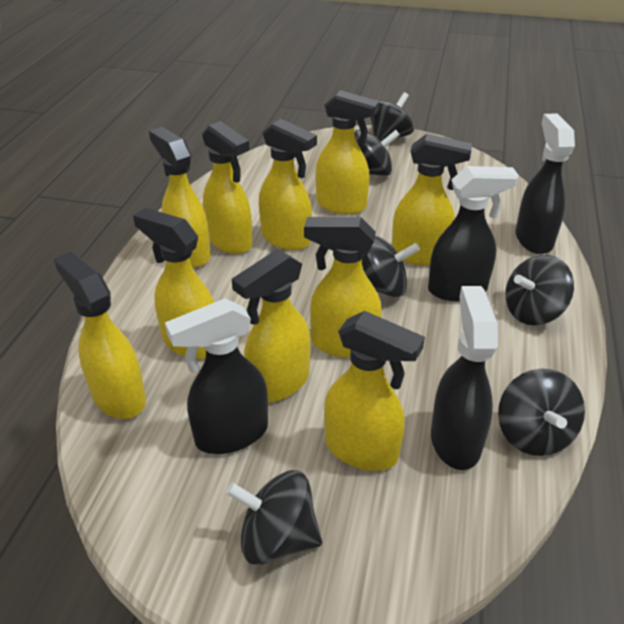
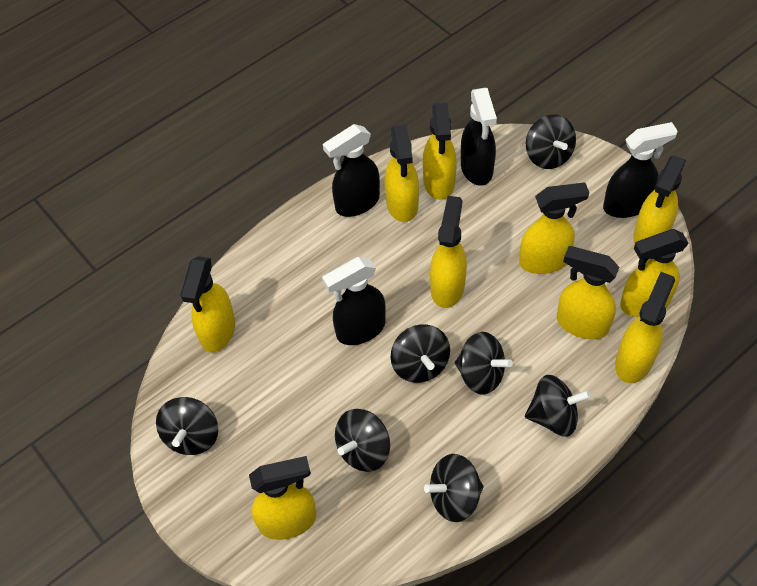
black spinning top: [226,470,322,565] [354,129,400,176] [362,235,420,297] [370,92,414,142] [498,368,585,456] [505,255,574,325] = 6 -> [156,397,218,455] [335,409,390,472] [390,325,450,383] [424,454,484,522] [455,332,513,395] [525,375,591,437] [526,114,576,169] = 7

